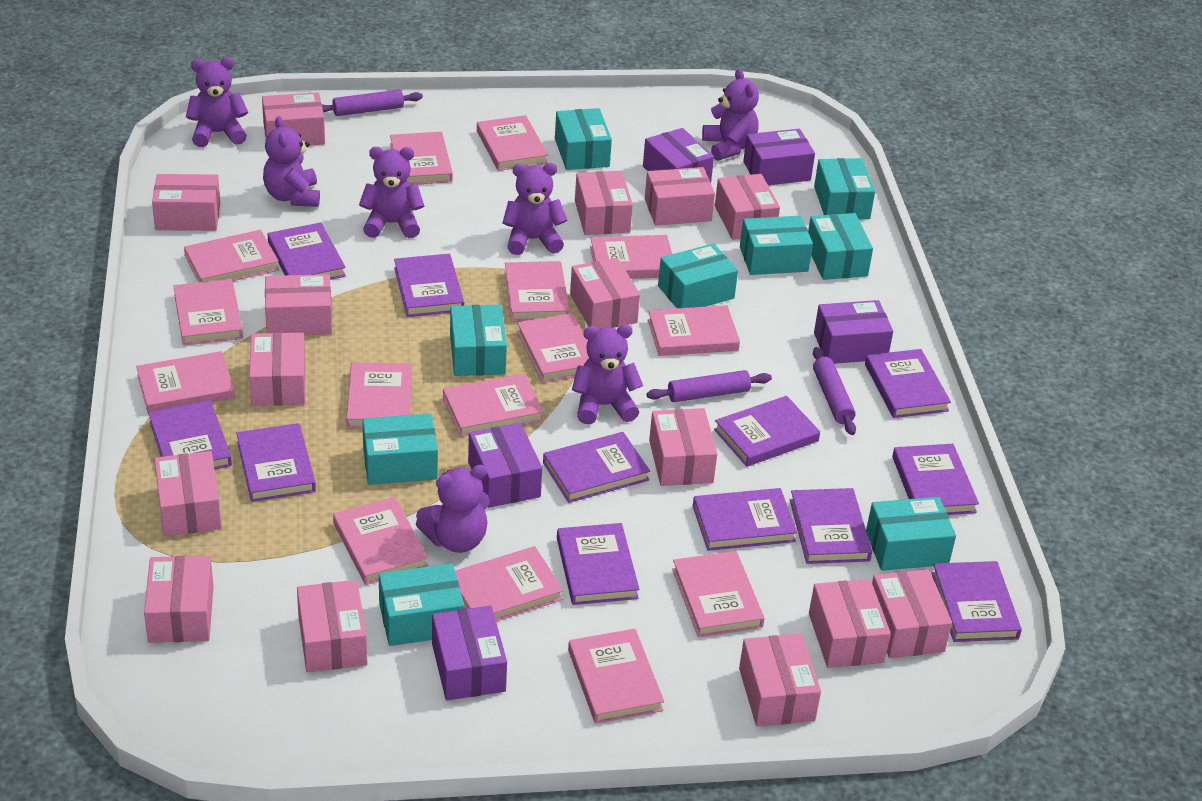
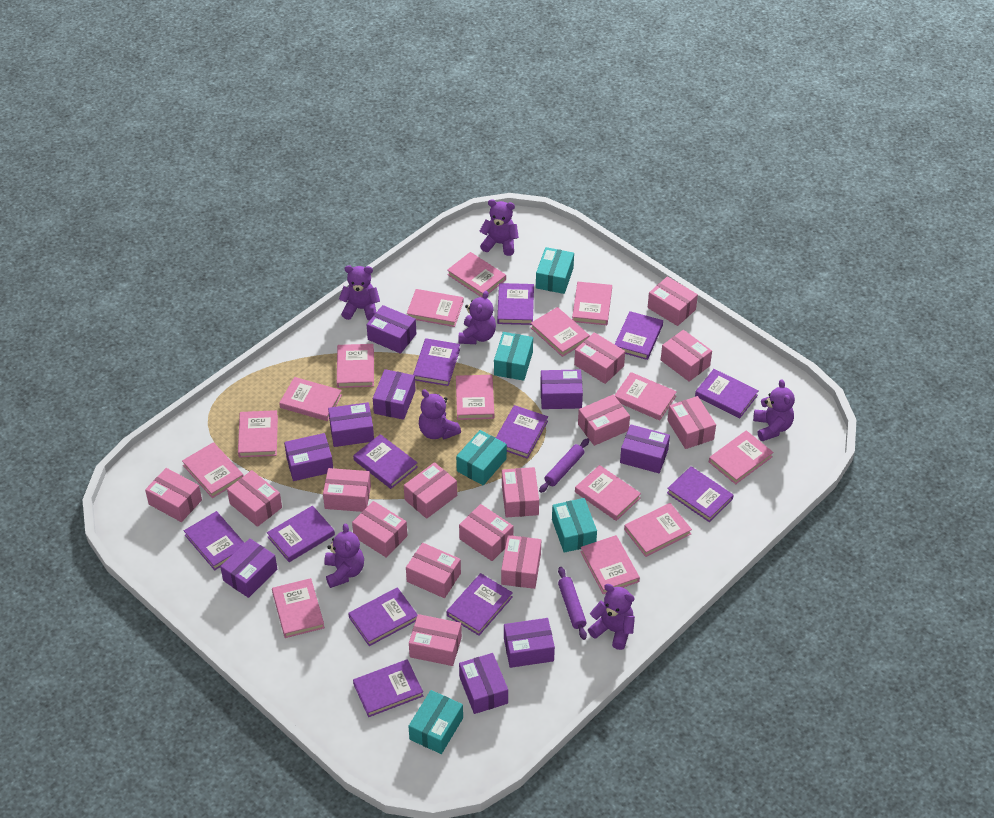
purple box: [432,606,507,700] [468,423,542,508] [643,128,714,182] [743,129,815,185] [814,300,893,364] = 5 -> [220,538,277,598] [284,433,333,481] [328,402,374,447] [367,305,416,354] [373,369,416,420] [459,653,508,714] [504,618,555,668] [540,370,583,409] [620,425,670,473] = 9
purple rolling pin: [322,90,423,116] [646,370,772,402] [813,347,856,435] = 3 -> [539,438,589,493] [558,567,587,640] = 2
turquoise box: [362,414,438,485] [379,563,464,646] [450,305,507,376] [555,108,612,170] [658,243,738,308] [740,216,813,275] [808,213,873,280] [814,158,875,219] [866,497,956,571] = 9 -> [408,690,463,754] [456,430,507,485] [494,332,533,381] [536,247,574,294] [552,498,597,553] = 5

